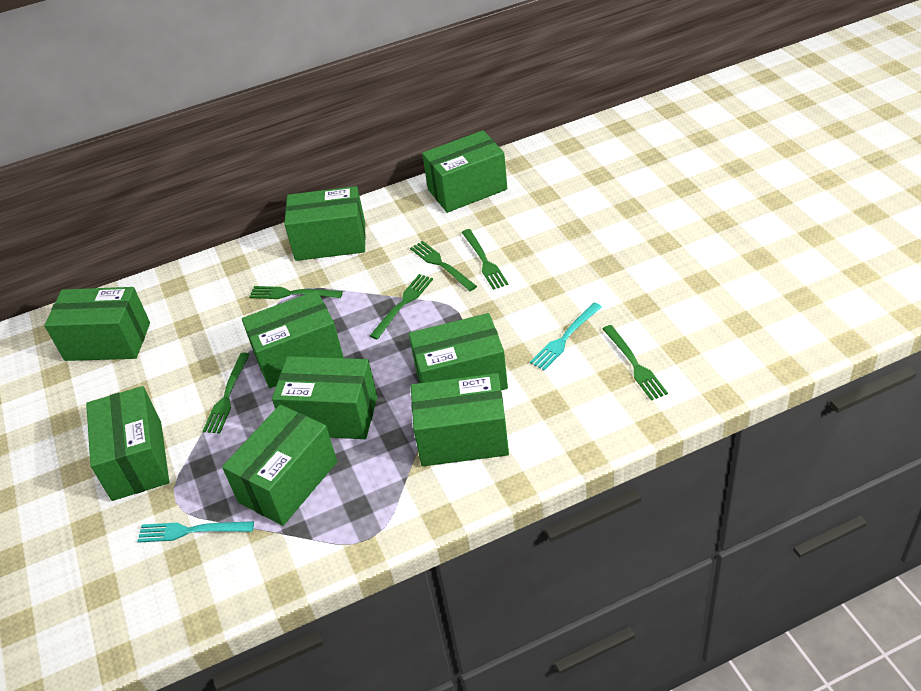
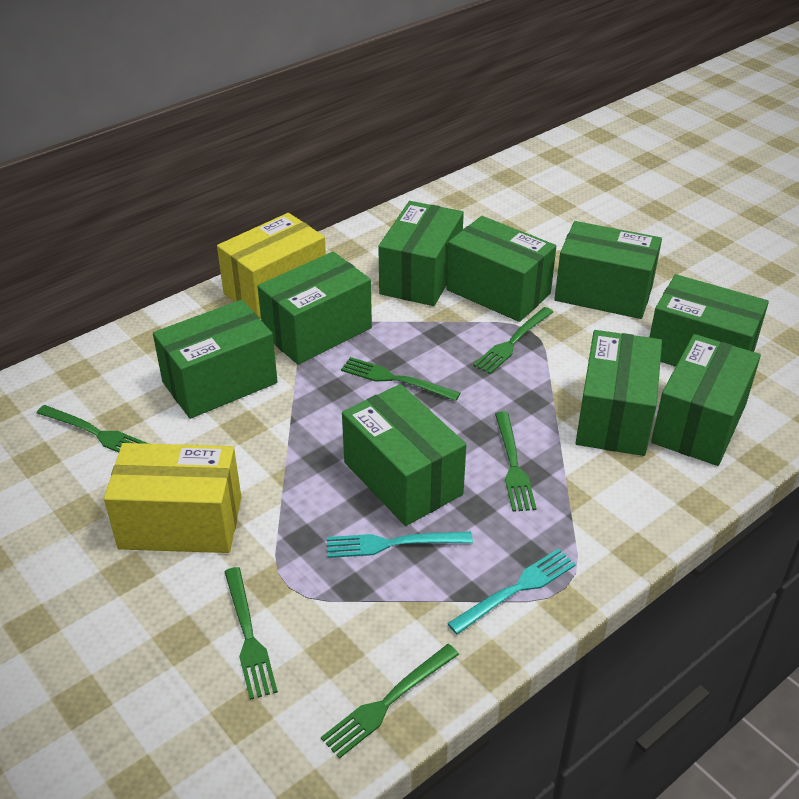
yellow box: none = 0 -> [104,443,241,553] [217,213,326,319] = 2

